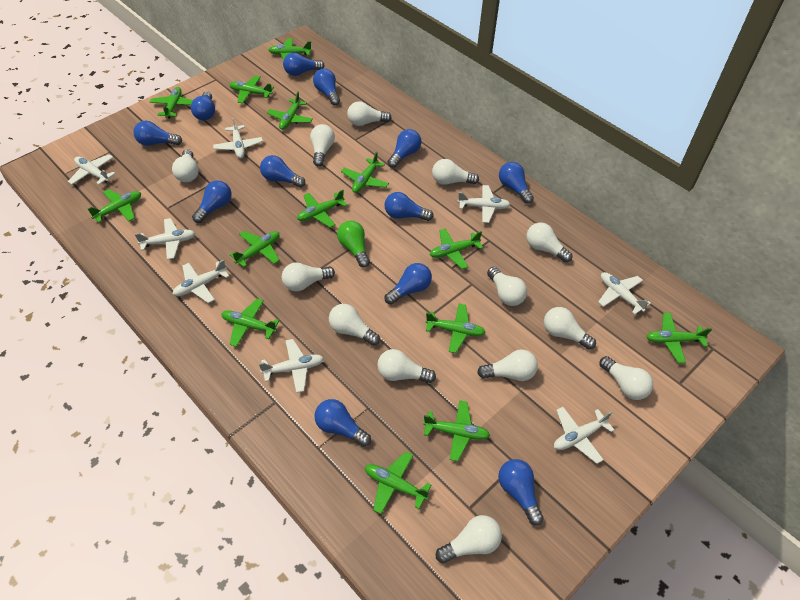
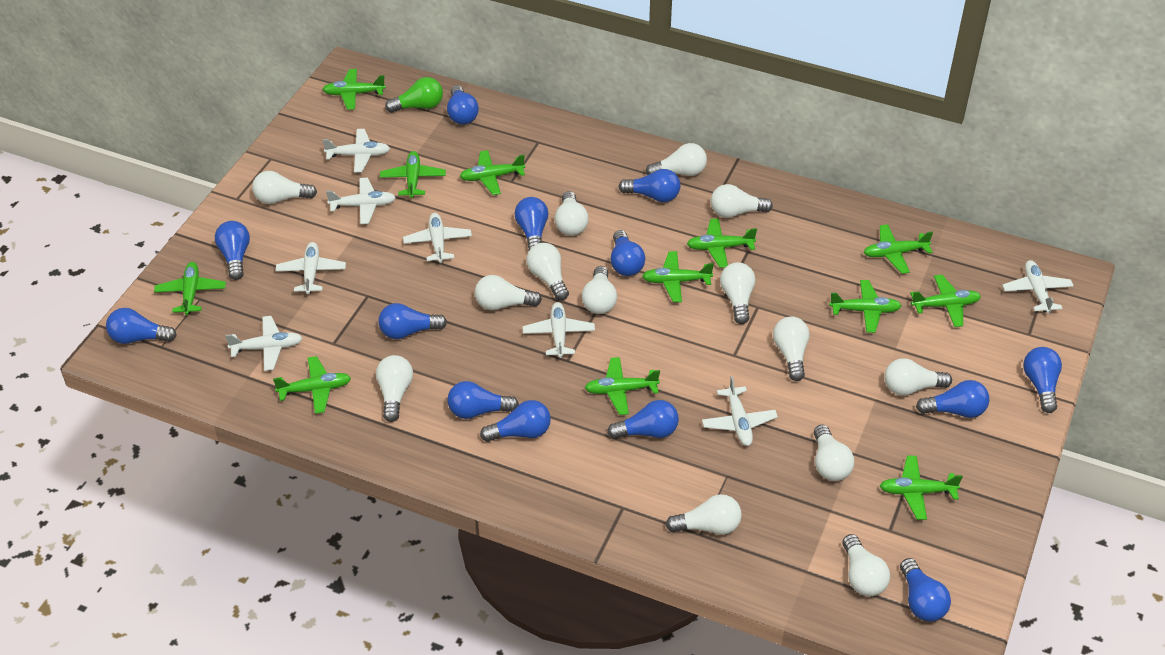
blue light bulb: [133,121,182,146] [191,91,215,121] [192,180,232,223] [260,155,305,188] [283,53,325,76] [313,68,340,106] [314,399,371,447] [385,192,434,221] [385,263,432,305] [387,129,421,168] [498,459,544,525] [499,162,534,204] = 12 -> [106,308,177,344] [215,221,250,280] [378,303,447,339] [447,85,479,125] [447,381,519,419] [480,400,551,442] [515,197,549,251] [607,400,679,439] [610,230,645,276] [618,169,680,202] [900,558,951,622] [916,380,989,418] [1023,347,1062,413] = 13
green plane: [88,189,141,222] [150,87,193,119] [221,298,280,347] [229,76,274,104] [230,231,280,267] [267,92,313,130] [268,38,312,61] [297,190,347,228] [341,152,389,193] [365,451,431,514] [423,400,490,461] [425,304,486,353] [430,228,483,269] [646,313,712,363] = 14 -> [154,262,226,315] [273,356,351,414] [322,69,386,110] [380,151,446,198] [460,150,525,195] [585,357,660,415] [642,251,714,302] [687,219,757,268] [829,280,902,333] [864,224,933,274] [880,456,963,520] [910,275,981,327] = 12
white light bulb: [172,149,199,182] [282,262,335,291] [310,124,335,166] [329,304,380,346] [347,101,392,126] [377,349,436,383] [432,159,479,185] [436,515,502,564] [477,349,538,381] [487,267,527,306] [526,223,572,263] [544,307,596,350] [600,356,653,400] = 13 -> [252,171,317,204] [376,355,413,422] [475,275,542,310] [526,243,569,301] [554,191,589,236] [582,266,617,314] [646,143,707,176] [666,494,742,535] [711,184,773,218] [720,262,755,324] [773,317,810,381] [814,425,854,481] [842,534,890,596] [885,358,952,396] = 14

